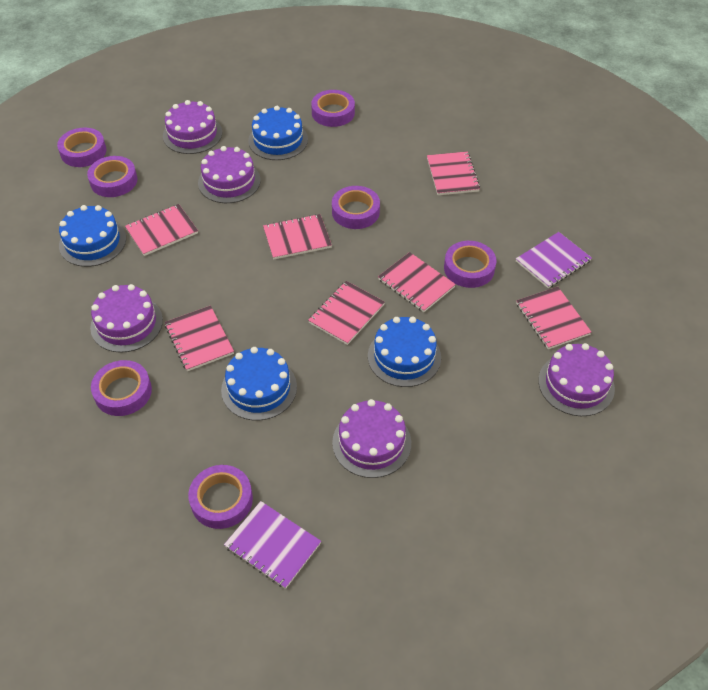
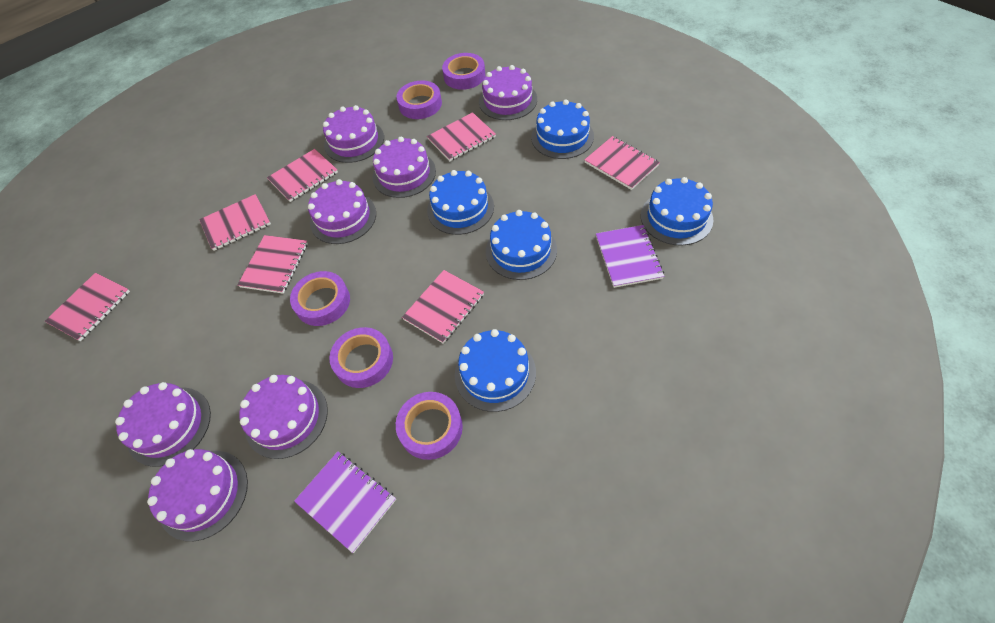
blue cake: [59,205,126,267] [221,347,297,421] [248,106,308,160] [368,316,441,387] = 4 -> [427,170,494,235] [455,329,536,412] [486,210,557,280] [531,99,594,159] [641,177,713,246] = 5
purple cake: [90,284,163,353] [163,100,222,154] [198,146,261,203] [332,399,411,478] [538,343,615,416] = 5 -> [115,382,211,467] [147,449,248,541] [239,375,328,459] [308,179,376,244] [323,105,384,163] [373,137,436,198] [479,65,537,120] = 7
purple tape: [57,128,106,167] [87,156,137,197] [91,360,152,416] [188,465,253,529] [311,90,355,127] [332,186,380,229] [444,241,496,288] = 7 -> [290,271,350,326] [330,327,393,388] [396,80,442,119] [396,392,463,460] [442,53,485,90] = 5

